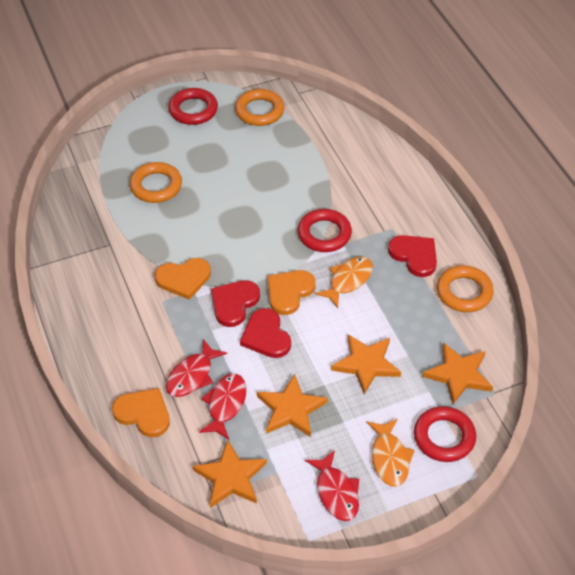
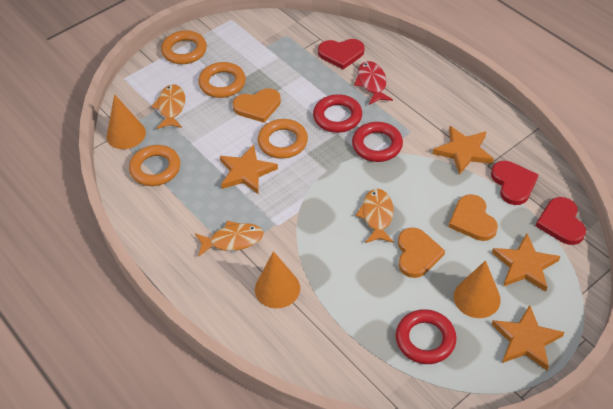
orange cone: none = 0 -> [107,94,146,149] [255,251,300,308] [454,260,501,318] = 3
orange fish: [315,257,373,308] [367,418,415,487] = 2 -> [151,84,185,129] [195,221,263,256] [356,189,394,243] = 3
orange ring: [130,162,182,203] [235,89,284,126] [437,265,494,312] = 3 -> [129,145,180,186] [161,30,207,64] [198,62,246,98] [258,119,308,159] = 4
red fish: [166,339,227,397] [199,374,246,440] [305,450,359,521] = 3 -> [354,61,393,105] = 1

